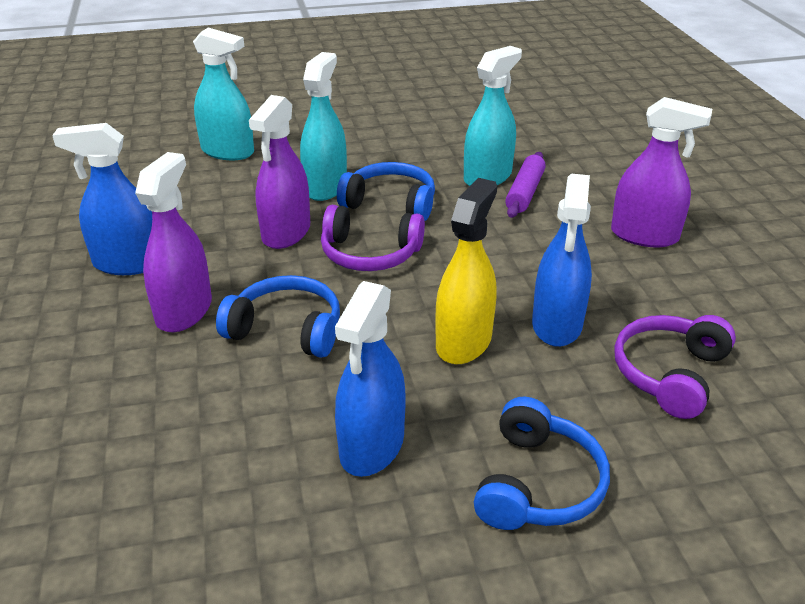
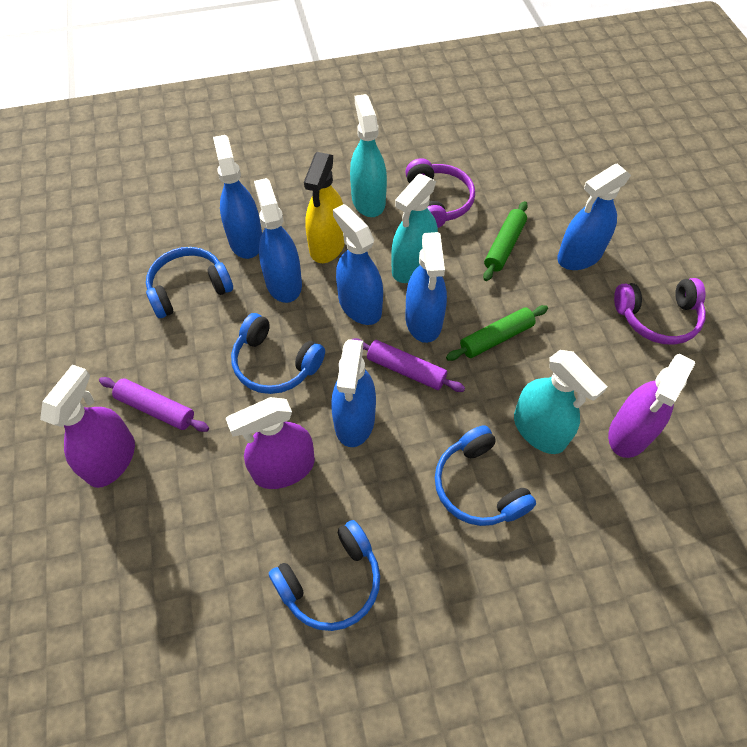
blue headphones: [216,275,340,358] [337,162,435,221] [474,397,610,530] = 3 -> [146,247,233,318] [231,313,325,394] [269,520,380,631] [435,425,536,526] = 4
blue spray bottle: [52,123,152,275] [335,281,406,477] [532,173,592,347] = 3 -> [213,135,262,259] [254,178,302,303] [331,339,376,447] [333,204,383,325] [405,232,447,343] [557,163,631,270] = 6
green rolling pin: none = 0 -> [446,305,548,361] [483,201,528,281] = 2
purple rolling pin: [505,152,546,218] = 1 -> [99,377,209,432] [351,338,465,392] = 2

